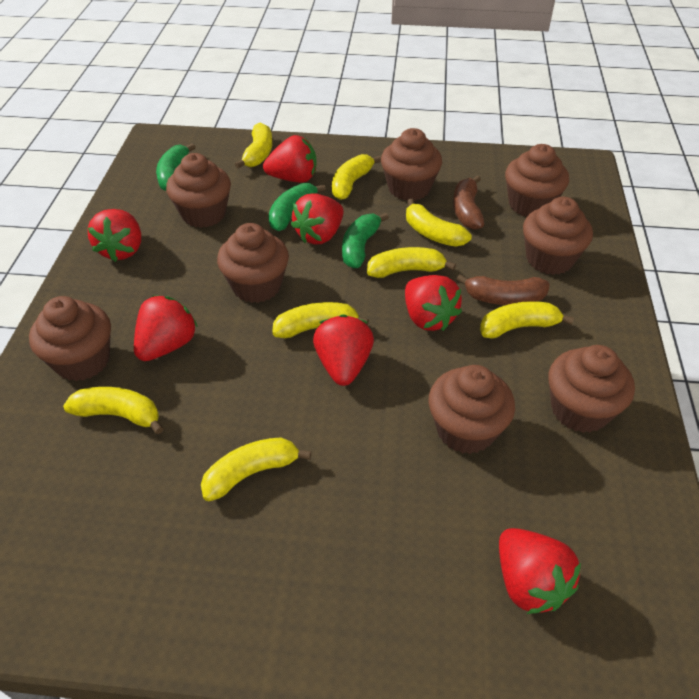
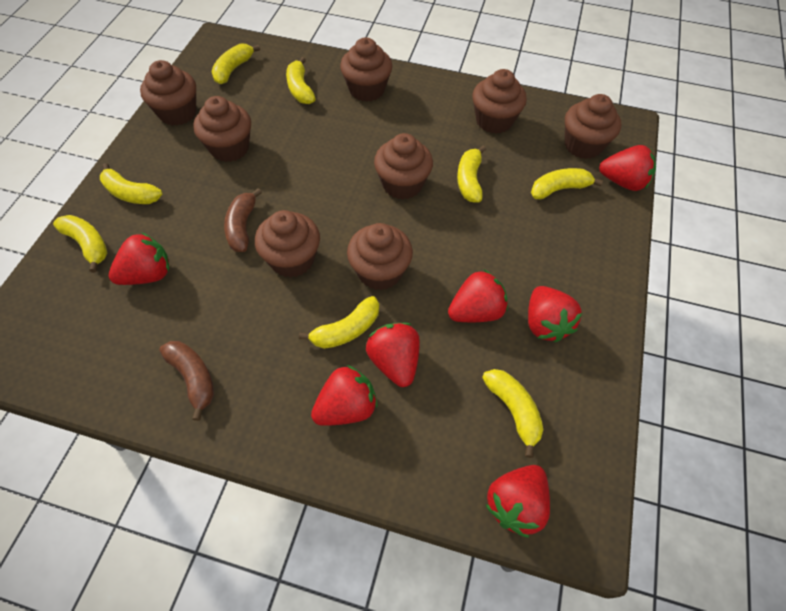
green banana: [156,143,196,191] [268,183,326,231] [342,213,389,268] = 3 -> none = 0

